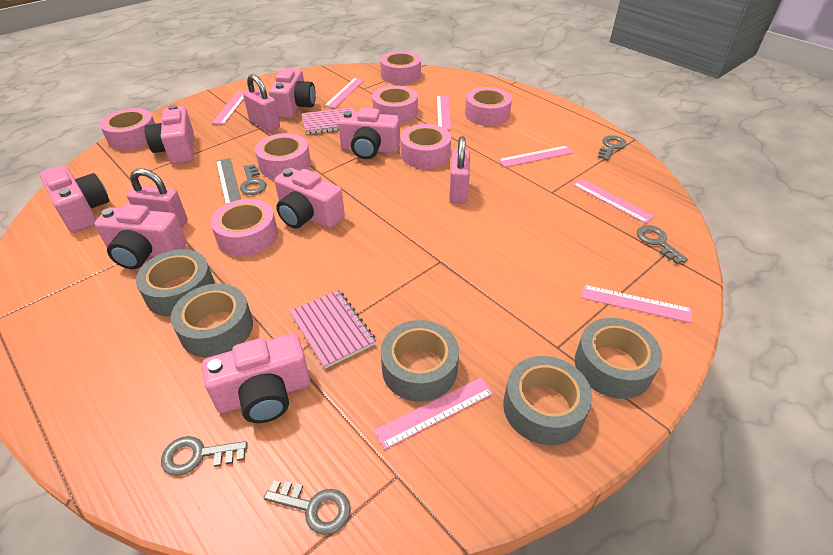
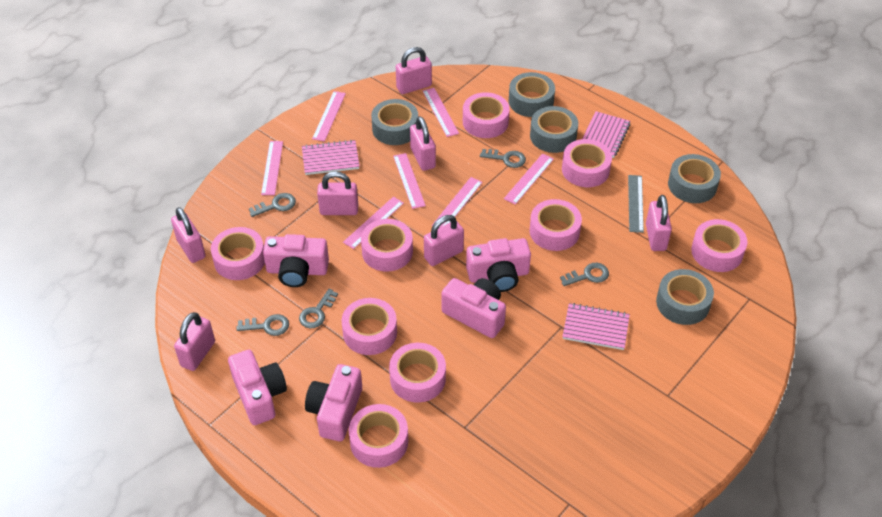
pink camera: [40,165,110,233] [95,204,186,269] [144,105,194,164] [202,333,310,423] [269,68,316,118] [274,168,345,228] [338,108,400,159] = 7 -> [228,350,287,425] [263,234,329,287] [305,364,362,442] [441,278,506,338] [466,238,531,292] = 5
pink notebook: [290,290,376,369] [302,107,354,134] = 2 -> [302,140,360,175] [562,303,630,350] [582,111,630,158] = 3
pink padlock: [127,168,188,229] [243,74,280,132] [449,136,470,203] = 3 -> [171,207,206,263] [174,312,215,371] [317,171,358,215] [396,47,432,94] [410,116,436,171] [424,215,464,266] [646,195,672,251] = 7
pink tape: [100,108,155,150] [210,199,278,256] [255,133,311,179] [372,85,418,124] [380,51,421,85] [400,124,451,169] [465,87,512,126] = 7 -> [211,227,265,280] [342,298,397,355] [349,404,408,468] [361,219,413,272] [389,343,446,403] [463,92,510,138] [530,199,582,251] [562,139,612,187] [691,219,748,272] = 9

